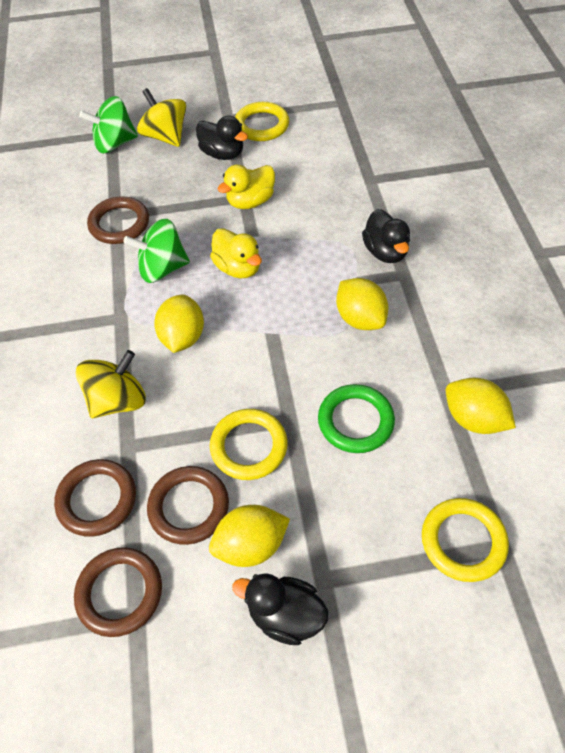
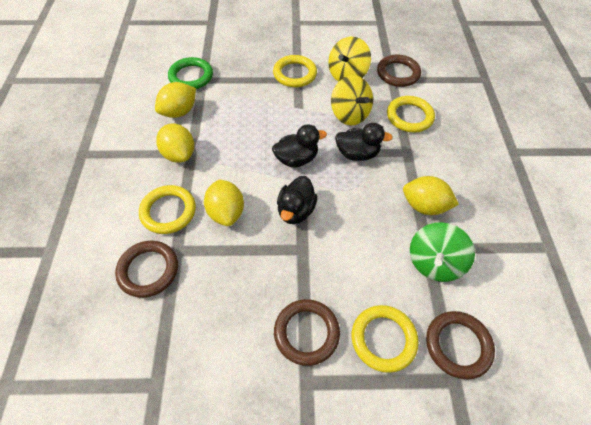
green spinning top: [79,96,138,153] [123,219,190,283] = 2 -> [410,222,475,282] = 1
yellow duck: [210,228,262,279] [218,165,275,209] = 2 -> none = 0
yellow ring: [210,409,288,480] [235,102,289,141] [422,498,509,582] = 3 -> [139,185,196,234] [273,55,317,87] [352,305,418,373] [387,96,435,133] = 4

